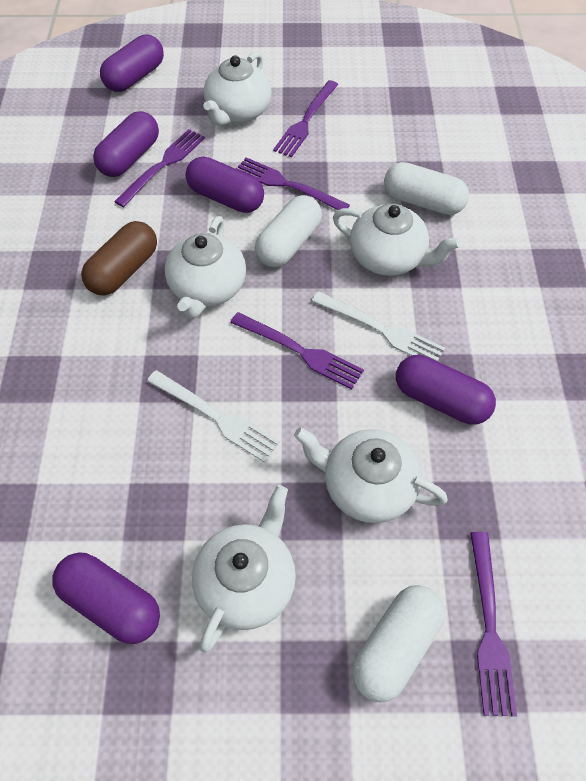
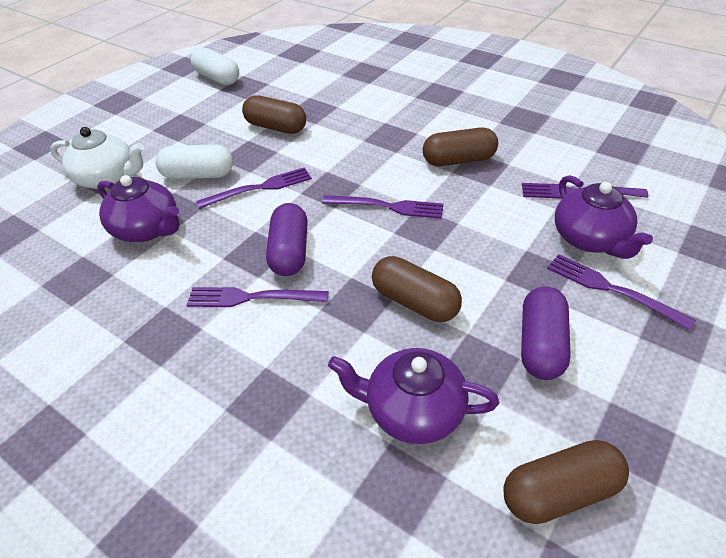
brown capsule: [81,221,157,295] = 1 -> [242,95,306,134] [372,256,462,322] [423,127,498,166] [503,440,629,524] = 4
purple capsule: [52,553,160,644] [93,111,159,177] [100,35,164,92] [186,156,264,213] [396,355,496,425] = 5 -> [266,203,308,276] [521,286,571,380] = 2
purple teapot: none = 0 -> [97,175,179,242] [328,348,499,444] [555,175,653,259] = 3
white capsule: [255,195,322,267] [352,585,445,702] [384,162,469,215] = 3 -> [155,144,233,179] [191,47,239,85] = 2
white fork: [147,370,280,463] [312,291,445,361] = 2 -> none = 0
white teapot: [165,216,246,319] [192,485,296,653] [203,51,272,126] [294,427,448,523] [333,204,461,276] = 5 -> [50,127,144,189] = 1

